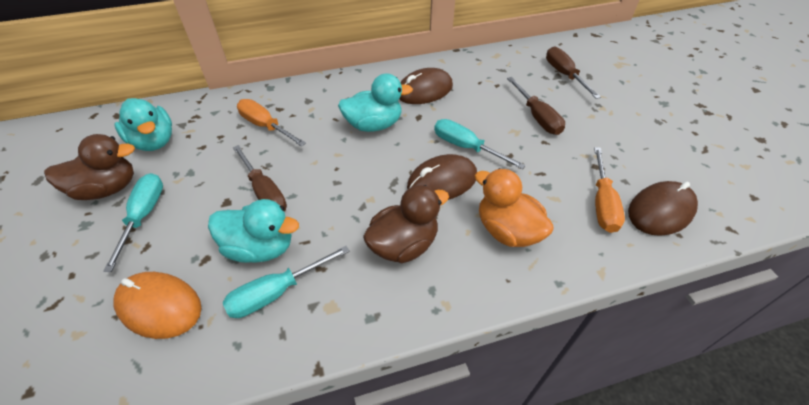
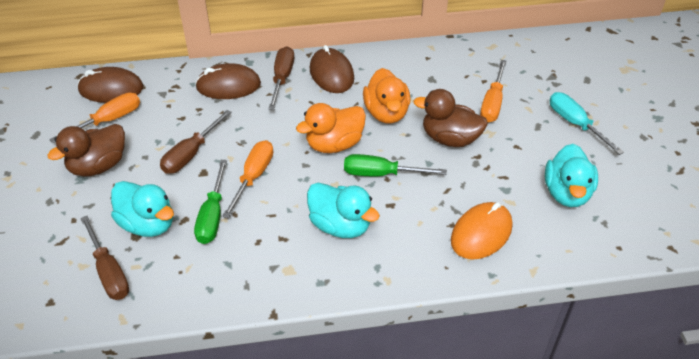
green screwdriver: none = 0 -> [194,160,227,244] [344,154,447,177] = 2
orange duck: [475,168,554,247] = 1 -> [296,103,366,153] [363,68,410,124] = 2
orange screwdriver: [237,99,306,147] [594,147,625,233] = 2 -> [49,92,140,143] [222,140,273,218] [480,60,507,122] = 3
turquoise screwdriver: [103,173,163,272] [223,246,350,318] [434,119,526,169] = 3 -> [550,92,624,155] = 1

